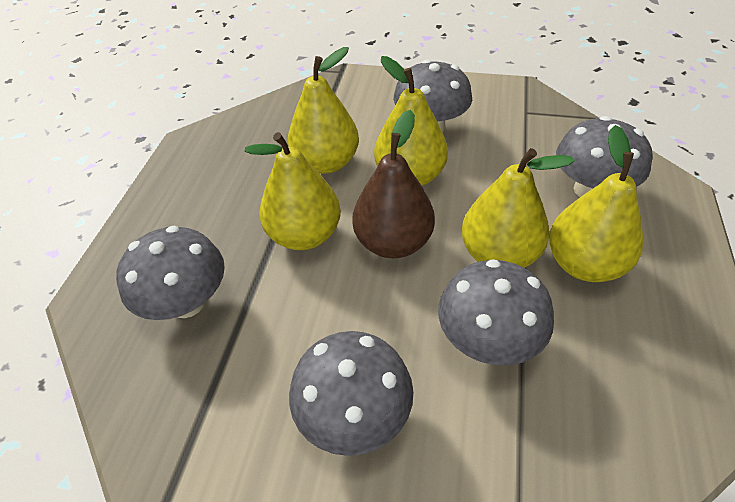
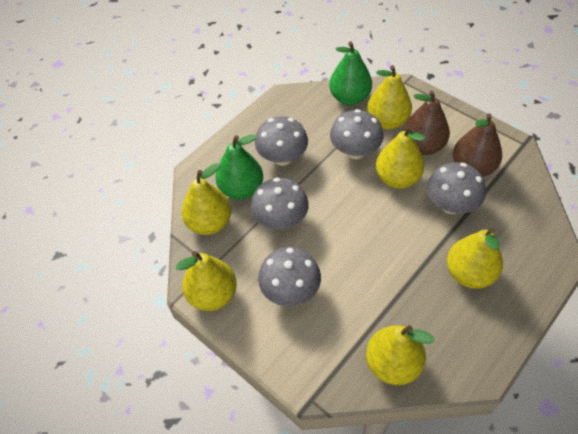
brown pear: [352,110,435,258] = 1 -> [403,90,450,155] [453,114,502,177] = 2
green pear: none = 0 -> [215,135,263,200] [329,42,372,105] = 2
yellow pear: [244,132,341,250] [288,47,359,174] [374,56,448,186] [462,148,575,268] [549,125,643,282] = 5 -> [176,251,237,311] [181,163,231,235] [366,325,434,385] [367,65,412,130] [376,126,425,189] [447,228,503,289] = 6

